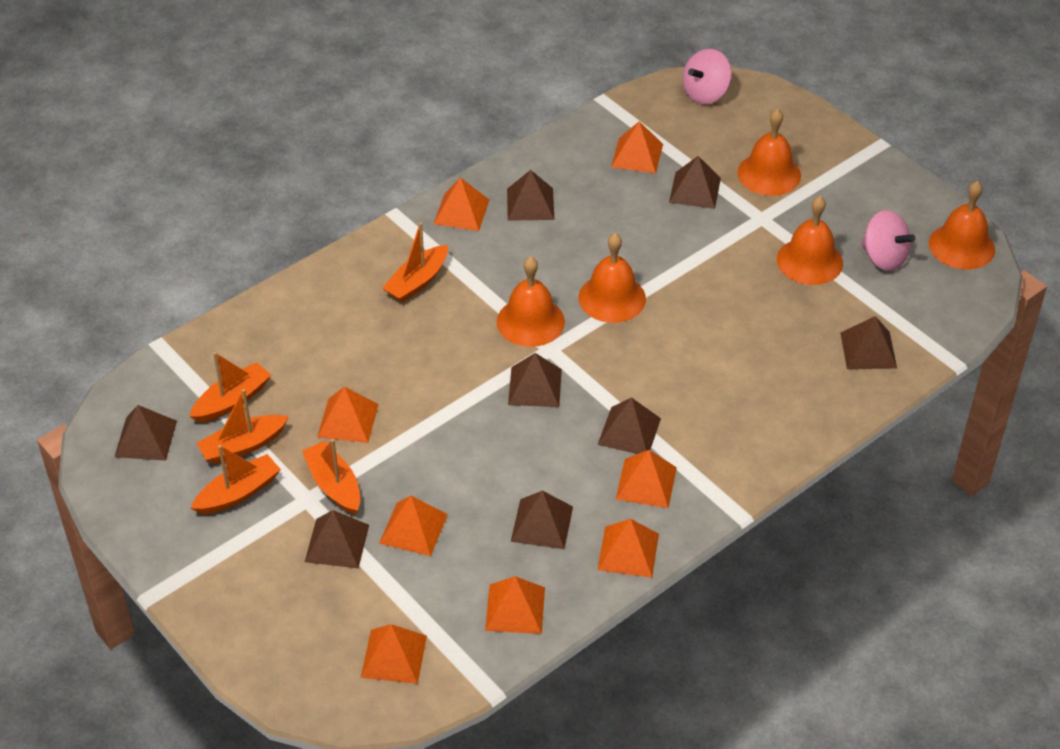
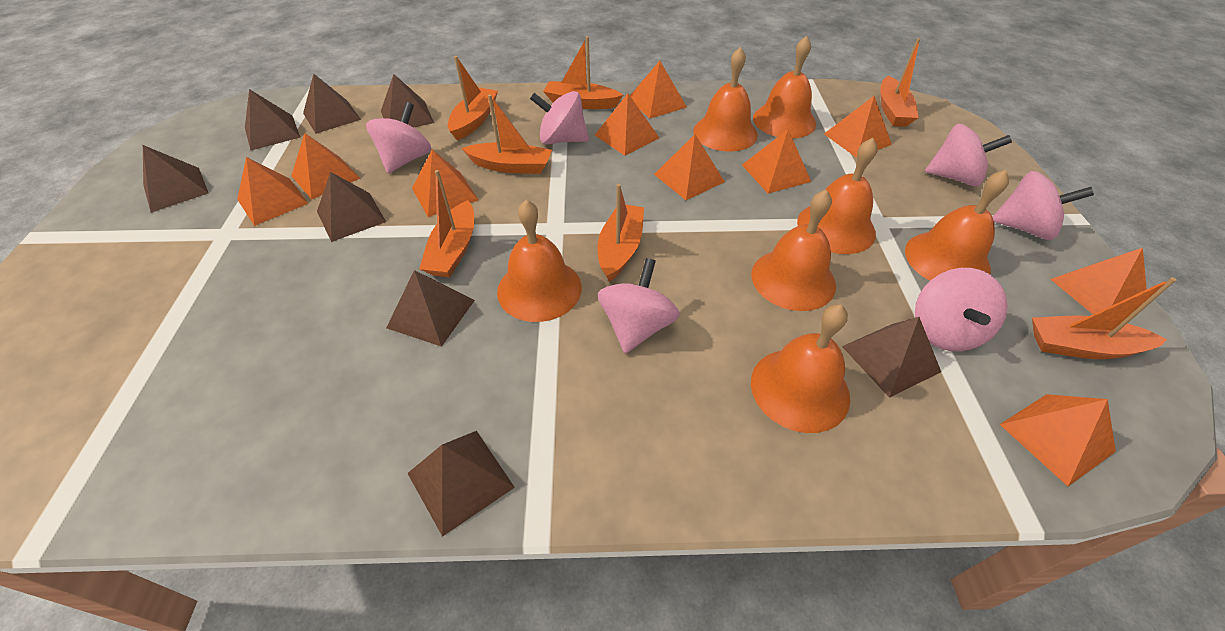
orange bell: [497,257,565,347] [578,233,646,323] [738,109,801,196] [777,196,843,285] [929,181,995,270] = 5 -> [497,200,582,322] [693,47,758,152] [751,304,850,433] [752,190,836,311] [753,36,816,138] [797,138,878,254] [905,170,1009,281] = 7
orange boat: [189,352,271,423] [191,445,281,514] [196,389,289,464] [302,439,360,515] [382,222,448,303] = 5 -> [419,170,474,277] [448,56,498,140] [462,94,552,174] [543,36,623,109] [597,184,644,282] [880,38,920,127] [1032,277,1176,359] = 7
orange pyramid: [317,387,379,443] [361,624,427,684] [379,496,448,556] [434,177,489,231] [485,576,545,634] [598,519,659,578] [611,121,663,174] [616,450,677,508] = 8 -> [237,157,308,226] [291,133,360,200] [412,150,478,217] [595,94,659,156] [630,61,687,119] [654,134,725,200] [742,129,811,194] [824,96,892,158] [1000,394,1116,486] [1050,248,1147,314] = 10
pink spinning top: [682,49,732,104] [861,210,915,271] = 2 -> [366,102,431,173] [530,91,589,144] [598,258,680,353] [915,268,1008,351] [925,124,1012,186] [993,171,1094,240] = 6

